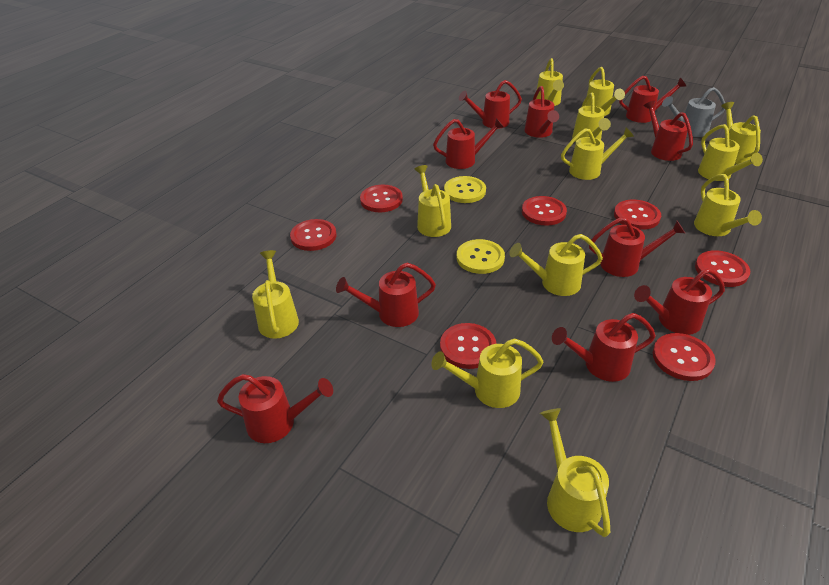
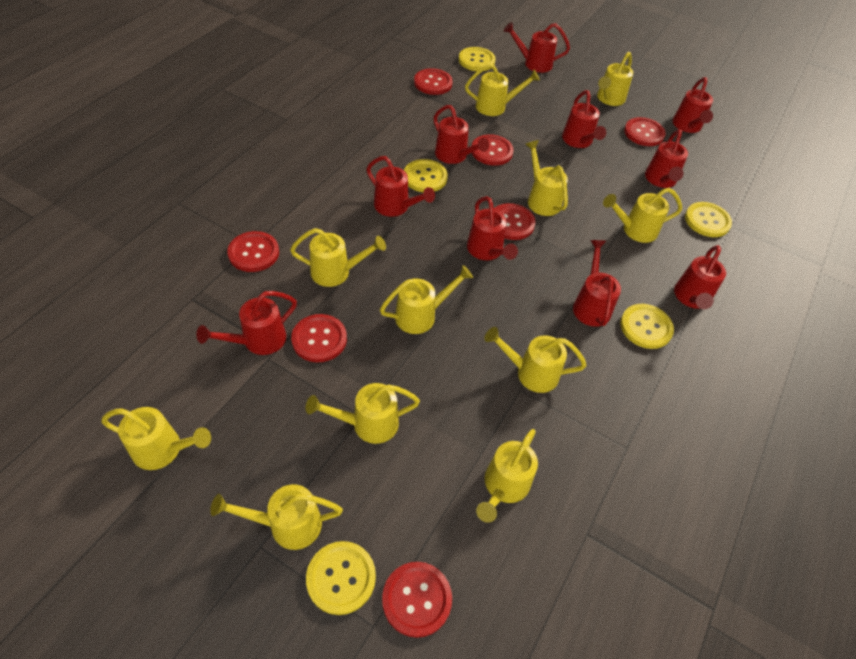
grey watering can: [662,87,725,137] = 1 -> none = 0
yellow button: [444,176,486,203] [457,239,505,274] = 2 -> [306,541,376,615] [404,159,448,192] [459,47,496,71] [620,304,674,349] [685,202,732,237] = 5
yellow watering can: [252,250,299,339] [415,165,451,237] [431,338,544,408] [509,234,603,296] [536,58,564,106] [540,408,610,537] [561,127,634,180] [572,93,611,142] [585,67,625,116] [694,174,762,236] [698,124,763,181] [721,102,761,164] = 12 -> [101,407,211,470] [210,484,343,550] [290,228,386,287] [306,383,420,444] [380,265,473,334] [465,63,540,116] [476,429,538,523] [484,327,586,393] [525,140,568,216] [597,52,633,106] [603,188,682,243] = 11

